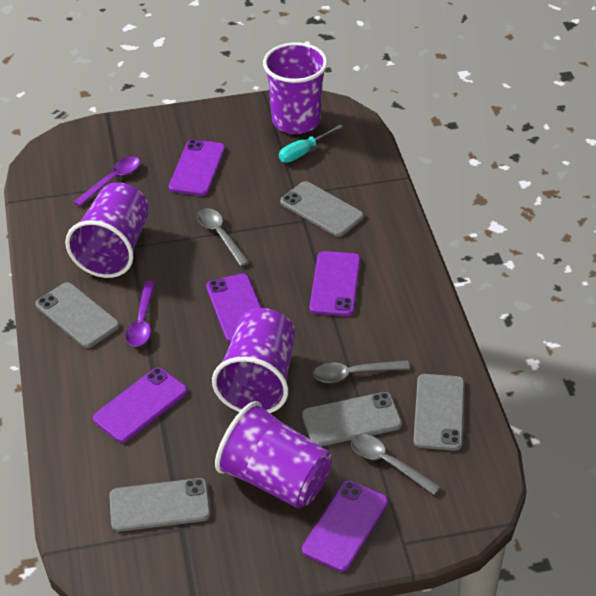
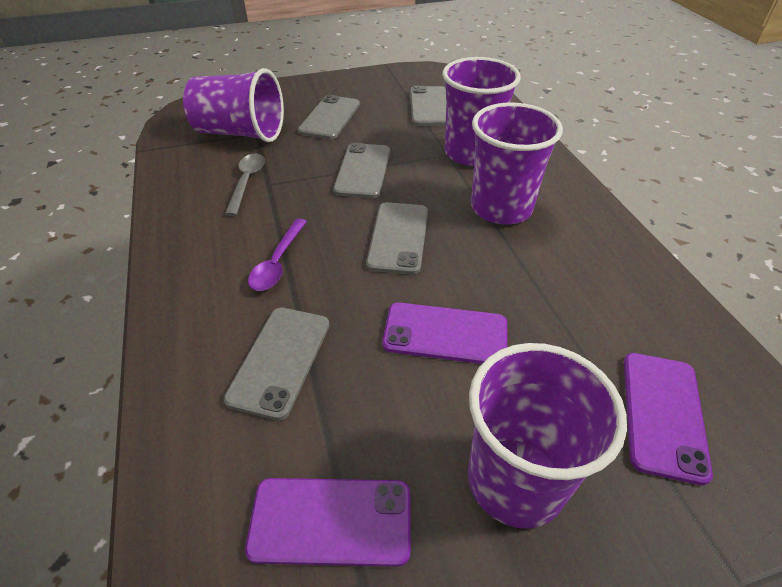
grey spoon: [197,208,249,266] [313,360,410,383] [351,434,441,495] = 3 -> [225,154,265,216] = 1
purple phone: [93,368,188,443] [169,139,225,196] [206,274,262,343] [302,481,388,572] [310,251,361,316] = 5 -> [245,478,411,567] [382,302,507,364] [624,353,713,485] = 3
purple spoon: [74,157,140,207] [125,281,156,347] = 2 -> [248,219,307,291] = 1
turquoise screwdriver: [279,125,343,162] = 1 -> none = 0

